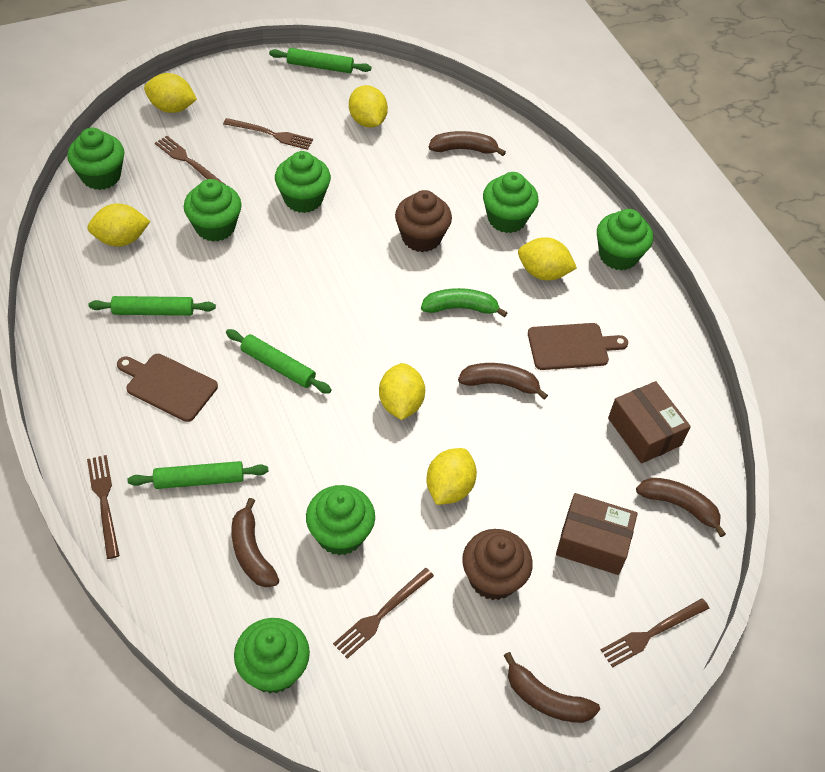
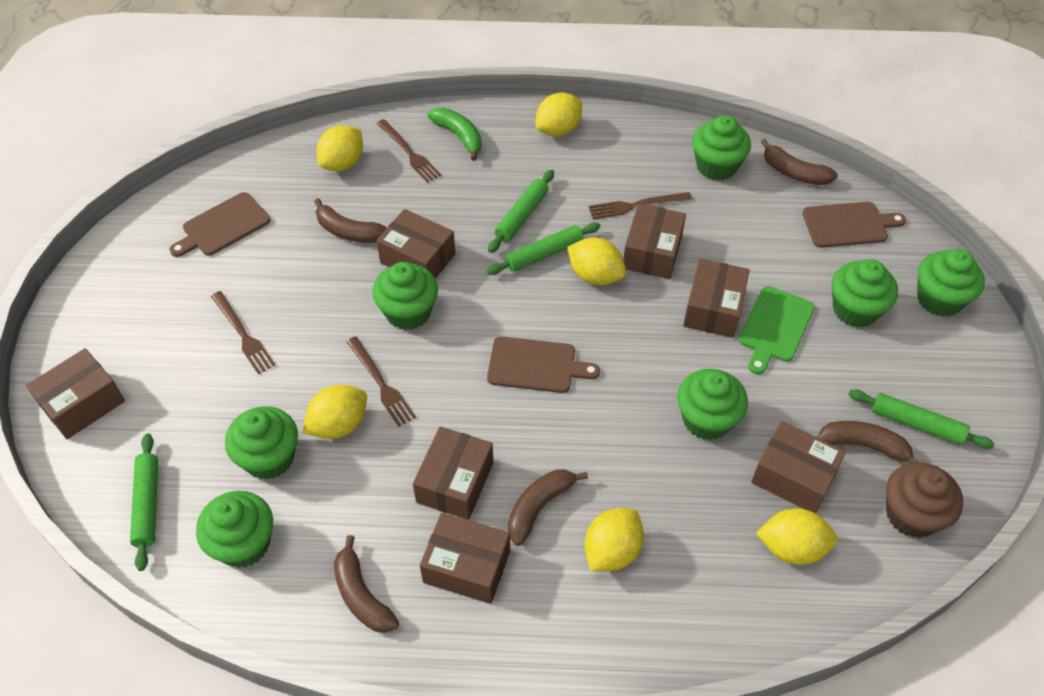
brown box: [556,493,638,575] [608,381,691,464] = 2 -> [26,348,125,439] [376,209,456,279] [413,426,494,520] [420,513,510,604] [623,204,686,279] [683,259,750,338] [751,421,846,513] = 7
brown cupcake: [395,190,452,252] [462,529,533,600] = 2 -> [886,462,963,538] = 1
brown cutting board: [117,354,218,422] [528,323,628,370] = 2 -> [170,192,270,257] [487,336,600,393] [803,202,906,248] = 3
brown fork: [87,455,120,559] [155,136,226,185] [223,118,313,150] [333,568,434,659] [601,598,710,668] = 5 -> [211,291,275,374] [346,336,416,427] [377,119,441,183] [589,192,692,220] = 4
green cutting board: none = 0 -> [738,286,815,374] = 1

